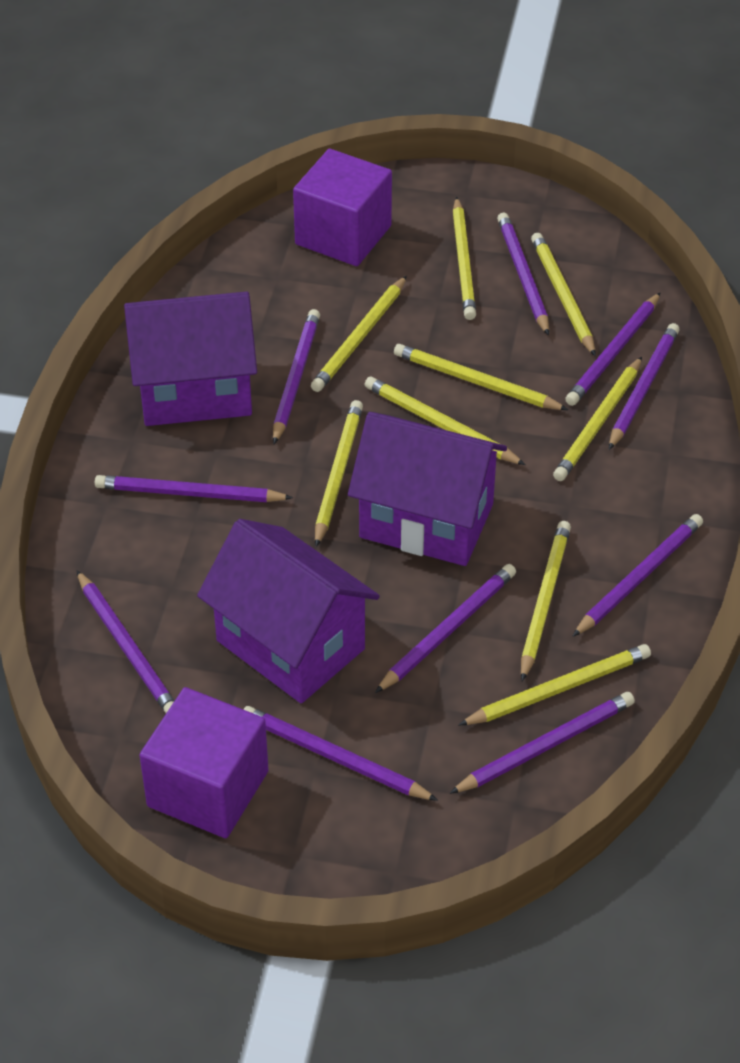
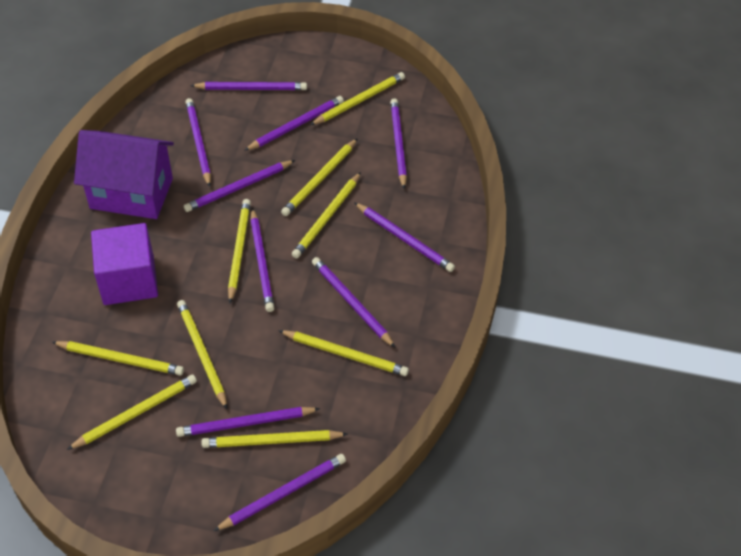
purple cube: [140,687,269,838] [293,149,392,266] = 2 -> [91,223,158,305] = 1
purple house: [124,292,257,426] [197,519,380,703] [348,412,507,566] = 3 -> [74,130,174,219] = 1

